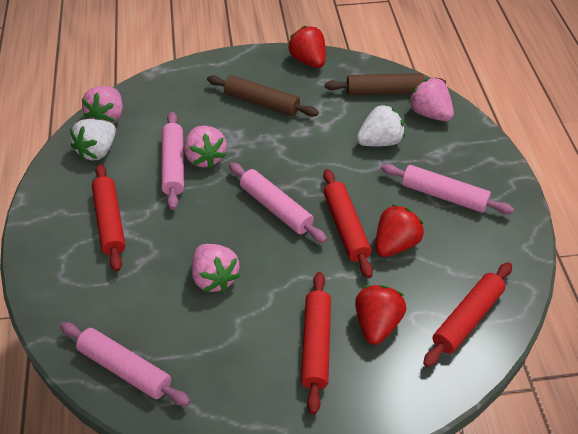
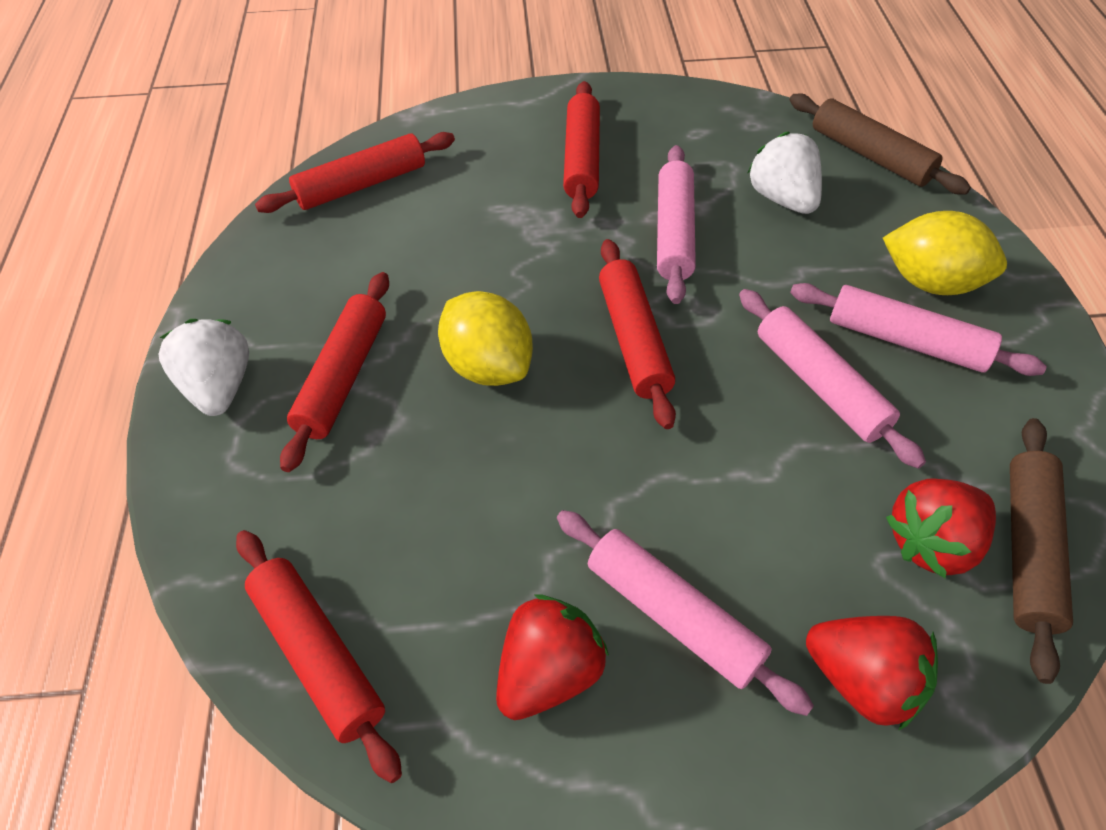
pink strawberry: [82,86,123,124] [184,126,226,168] [192,244,240,292] [408,78,454,121] = 4 -> none = 0
red rolling pin: [92,164,126,272] [301,272,331,414] [323,169,373,278] [423,262,512,367] = 4 -> [236,530,402,783] [255,132,455,213] [280,272,389,472] [563,81,600,218] [599,239,676,429] = 5
yellow lemon: none = 0 -> [438,291,533,386] [883,211,1007,295] = 2

